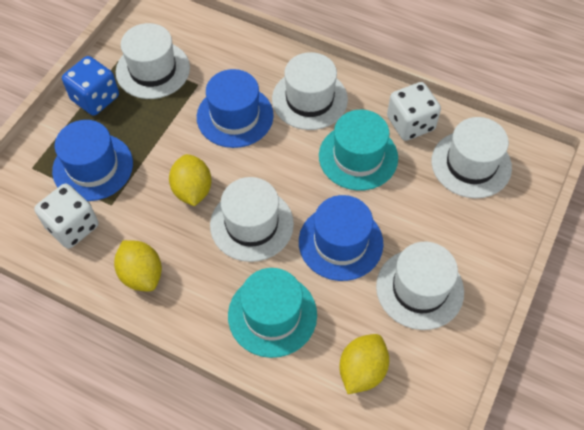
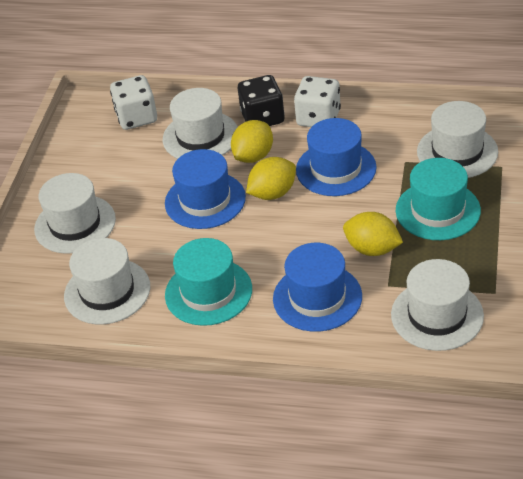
black dice: none = 0 -> [238,75,285,126] = 1
blue dice: [62,56,119,116] = 1 -> none = 0

